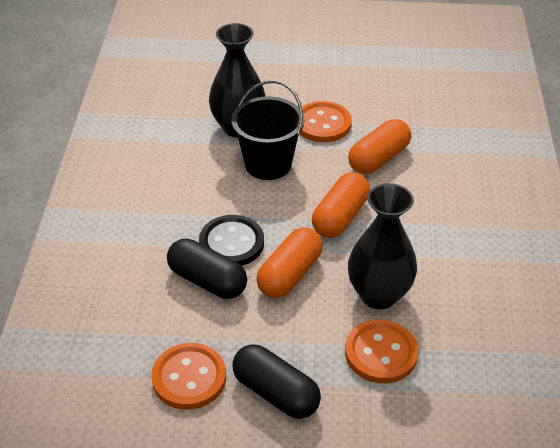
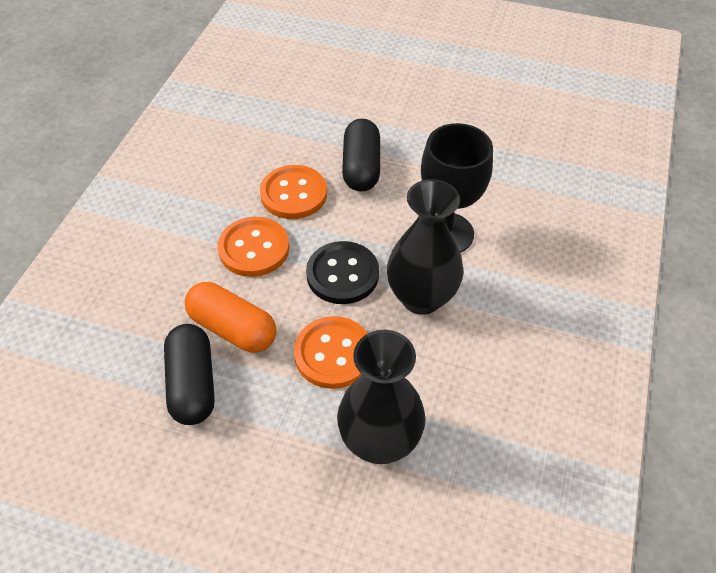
black bucket: [231,80,304,180] = 1 -> none = 0
black goblet: none = 0 -> [421,123,493,253] = 1
orange capsule: [256,227,323,298] [312,172,370,238] [348,119,411,174] = 3 -> [185,282,277,353] = 1

